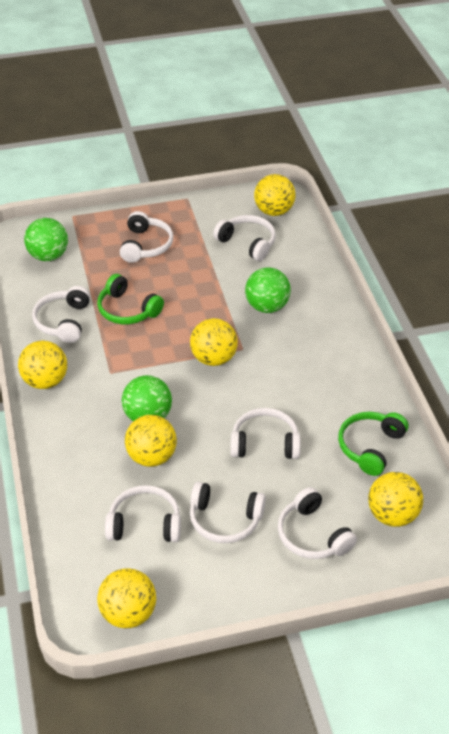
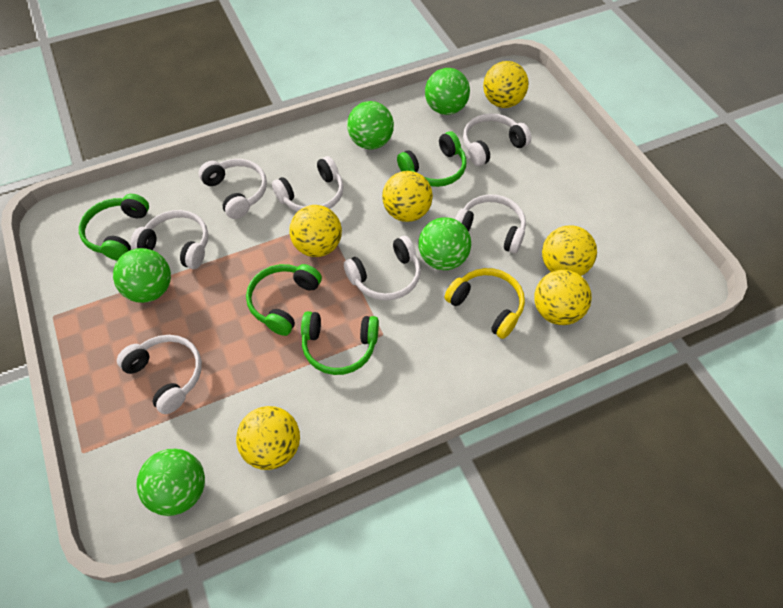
green ball: [24,218,68,261] [122,375,172,421] [245,267,291,313] = 3 -> [113,248,171,303] [136,449,205,516] [347,101,394,149] [418,217,471,270] [425,68,470,115] = 5
green headphones: [97,274,164,324] [338,412,408,476] = 2 -> [79,194,149,261] [246,264,322,336] [301,311,379,375] [397,131,467,187] = 4
yellow headphones: none = 0 -> [445,268,525,339] = 1

